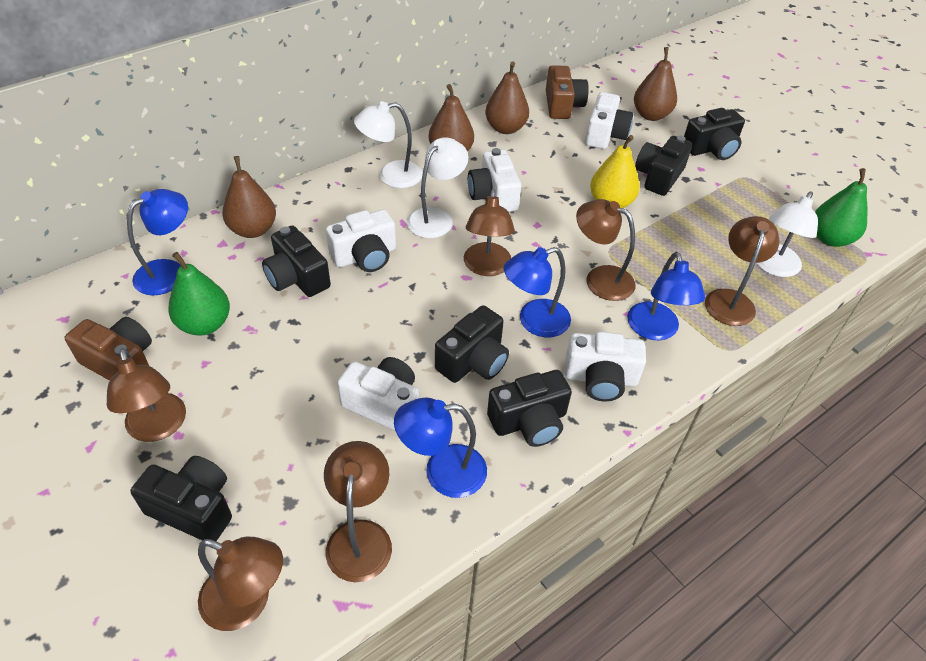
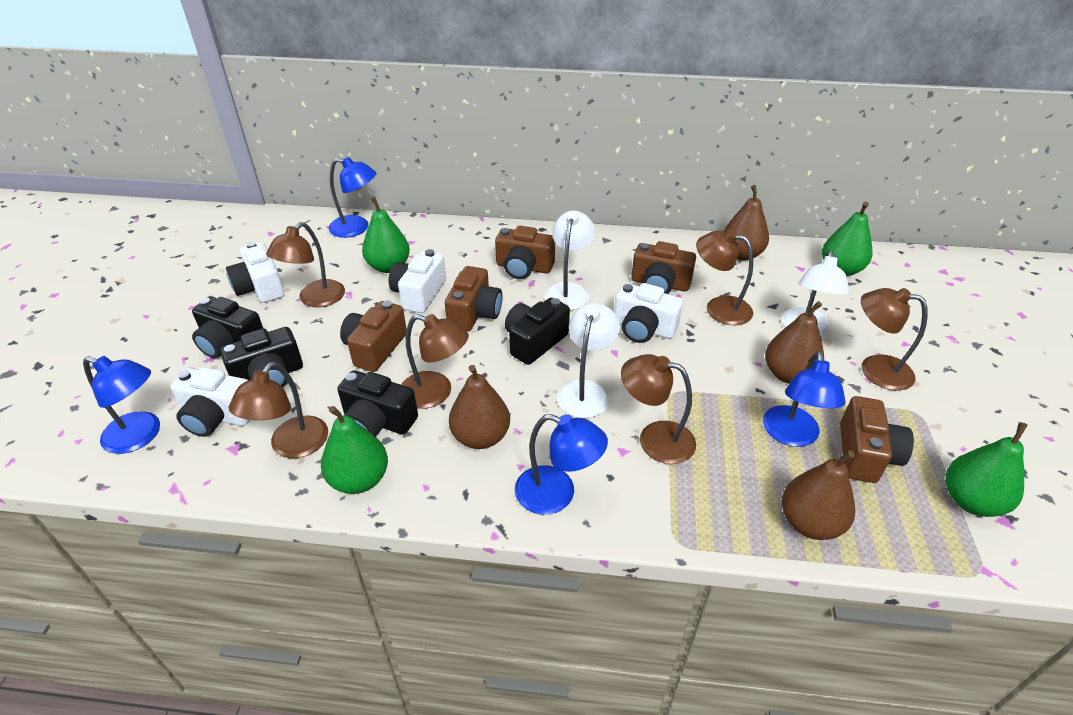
black camera: [130,456,232,541] [262,225,331,297] [435,305,509,383] [487,370,572,447] [635,136,692,196] [684,108,745,160] = 6 -> [192,297,263,358] [220,327,303,387] [337,370,418,437] [505,298,570,365] = 4
brown camera: [64,317,152,381] [546,65,589,119] = 2 -> [340,301,407,372] [445,266,502,331] [495,226,555,279] [631,241,696,294] [840,396,914,483] = 5
green pear: [168,252,230,336] [815,168,867,247] = 2 -> [321,406,388,494] [362,197,410,273] [822,202,872,276] [946,422,1028,517] = 4
white camera: [326,209,396,272] [337,357,420,431] [468,148,521,212] [565,332,646,401] [585,92,633,149] = 5 -> [171,367,250,437] [226,241,285,303] [388,249,446,313] [614,283,683,343] = 4
yellow pear: [590,135,640,208] = 1 -> none = 0

